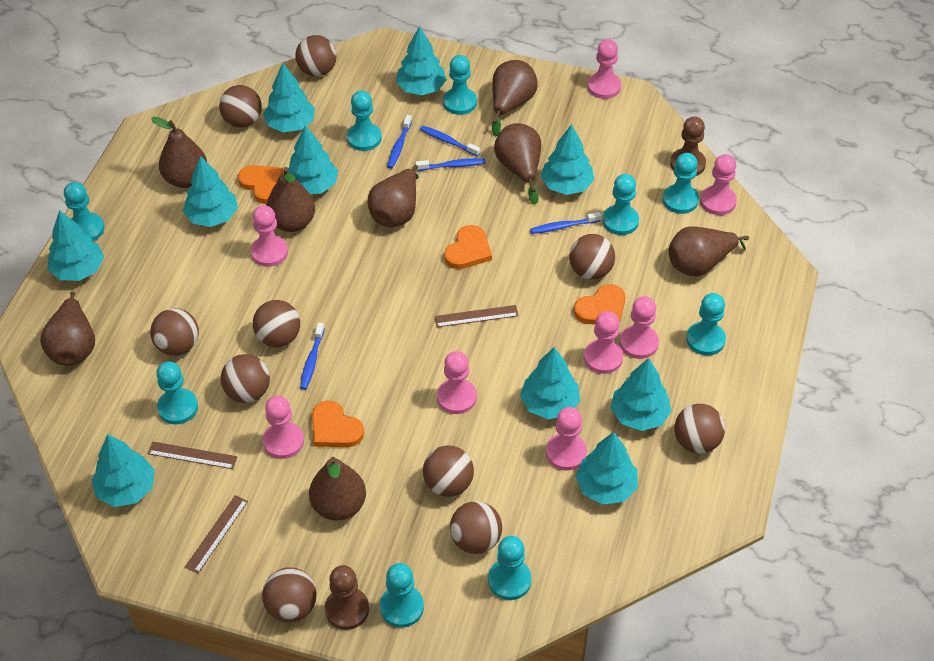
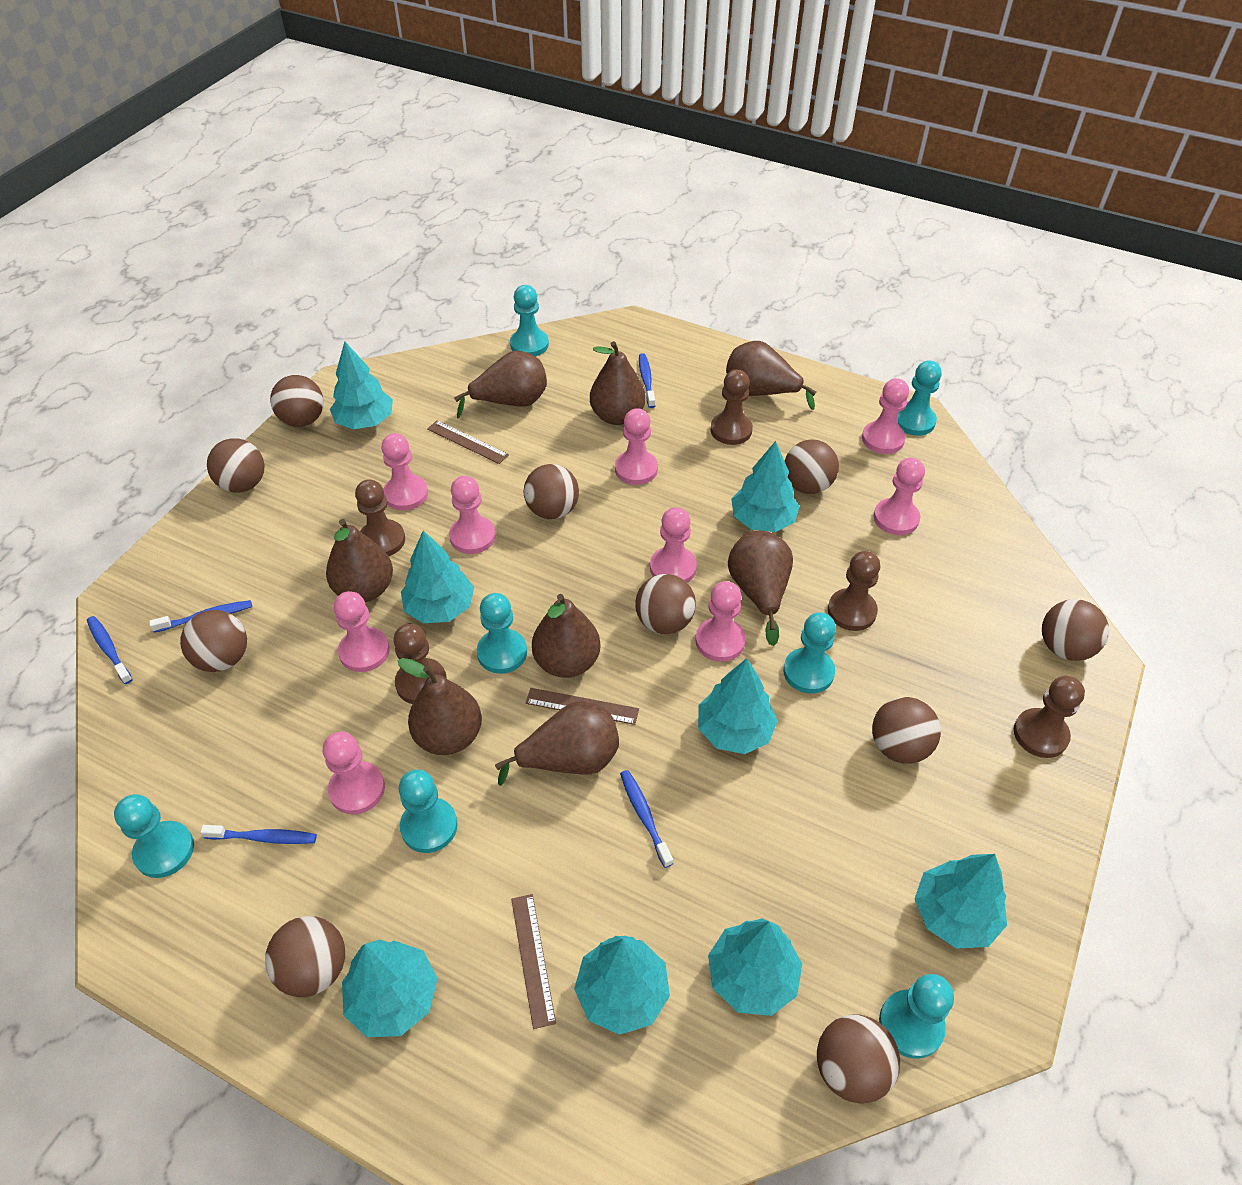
brown pawn: [325,565,369,630] [670,116,706,176] = 2 -> [355,479,405,556] [393,624,447,704] [711,369,753,445] [828,551,880,631] [1014,676,1085,758] = 5
orange heart: [238,165,284,204] [312,400,364,447] [444,225,492,269] [574,284,625,325] = 4 -> none = 0
pink pawn: [251,205,288,267] [263,396,304,459] [437,351,477,414] [546,407,587,471] [584,311,623,374] [587,39,621,99] [620,296,659,359] [700,154,737,215] = 8 -> [323,731,385,815] [334,591,390,672] [381,433,428,510] [449,476,496,554] [615,408,658,485] [650,507,697,583] [696,581,746,662] [862,378,909,454] [874,457,925,535] = 9
turquoise pawn: [64,182,105,242] [156,361,198,425] [347,91,382,151] [380,563,424,628] [443,55,477,115] [488,536,532,600] [602,174,639,235] [662,153,699,214] [686,293,726,356] = 9 -> [114,794,194,878] [399,770,458,853] [477,593,527,674] [510,285,549,356] [783,613,836,694] [879,974,954,1059] [898,360,942,436] = 7
turquoise tree: [48,210,104,281] [92,434,155,507] [183,156,238,227] [263,63,315,132] [288,125,338,194] [396,26,447,95] [520,347,580,419] [541,124,594,195] [575,432,638,504] [611,358,672,431] = 10 -> [330,342,393,430] [342,939,438,1037] [401,531,474,623] [574,936,670,1035] [698,658,778,754] [708,918,802,1016] [731,441,800,532] [915,854,1007,949] = 8

